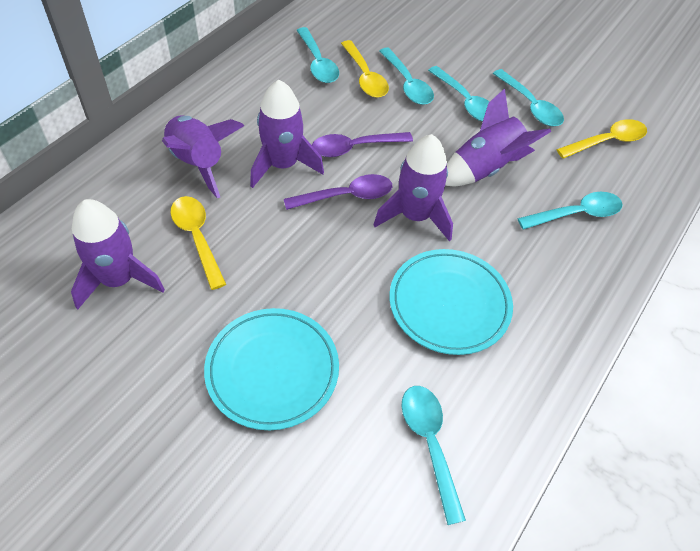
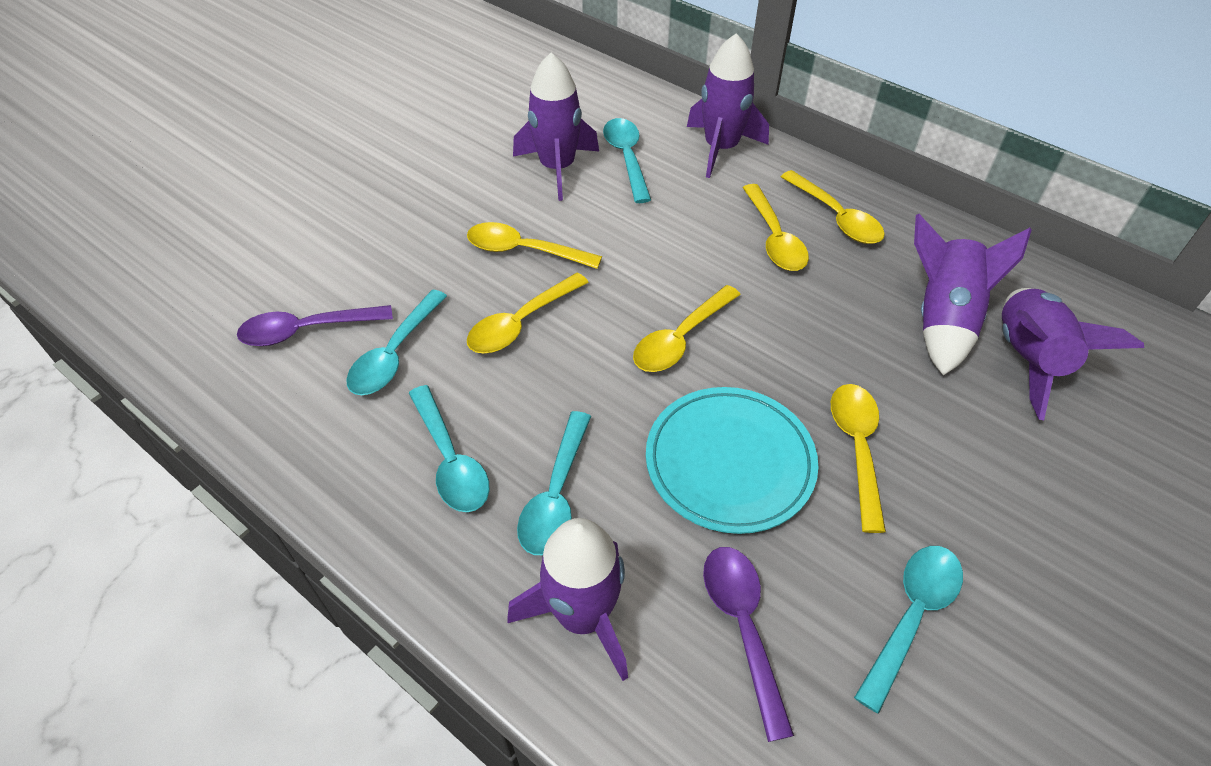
turquoise plate: [204,308,339,430] [390,249,513,355] = 2 -> [646,387,818,534] = 1
turquoise spoon: [297,27,339,83] [379,47,434,105] [402,386,466,525] [428,66,489,122] [493,69,564,126] [517,192,623,230] = 6 -> [347,290,447,395] [409,385,490,512] [517,411,591,555] [603,118,651,203] [854,546,963,714] = 5
yellow spoon: [170,196,226,290] [341,40,389,98] [556,119,647,158] = 3 -> [467,222,602,269] [467,273,589,354] [633,285,741,372] [743,184,809,271] [781,170,885,244] [831,384,886,533] = 6

